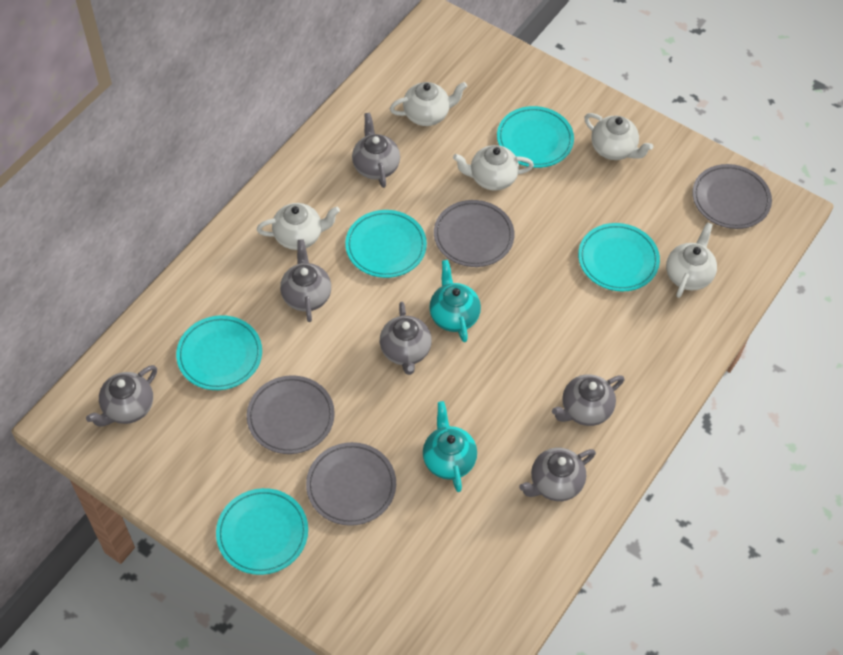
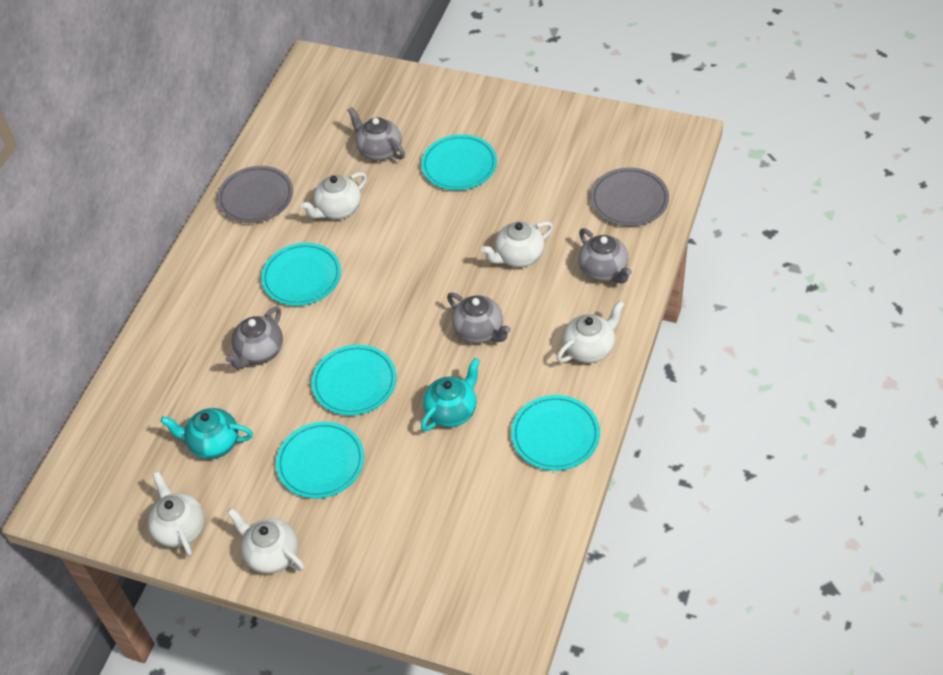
grey plate: [247,375,335,454] [306,442,396,526] [434,200,514,267] [692,164,772,229] = 4 -> [217,166,293,223] [590,167,669,226] = 2
grey teapot: [86,365,157,427] [280,239,331,322] [352,113,400,188] [380,302,432,375] [519,448,596,501] [552,374,624,426] = 6 -> [225,307,283,369] [347,107,405,161] [447,293,511,343] [578,228,632,284] = 4

